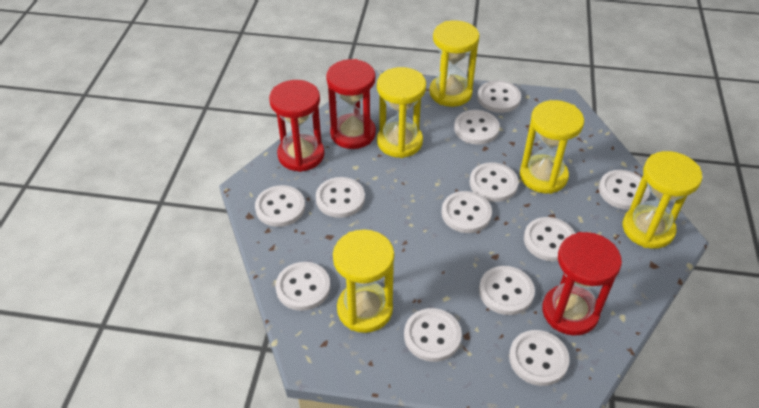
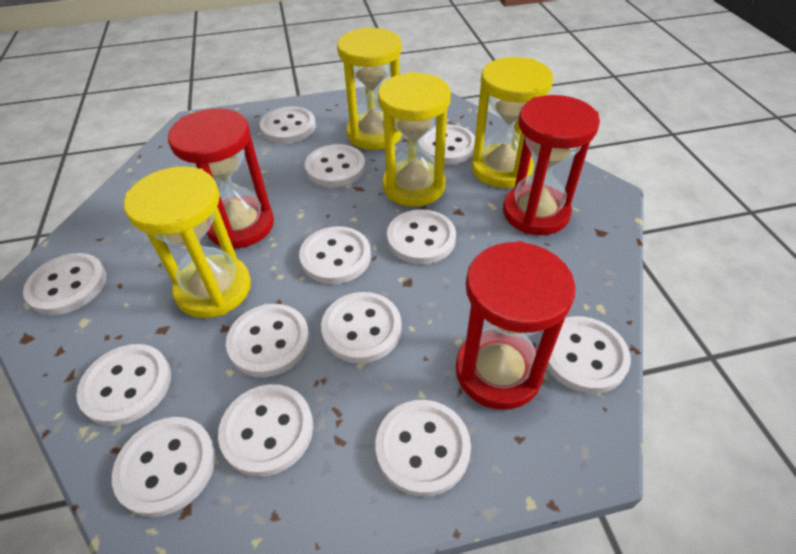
white button: [255,185,305,227] [276,262,330,311] [316,177,365,218] [404,308,462,362] [441,191,492,233] [454,110,500,145] [469,162,519,202] [477,80,521,113] [479,266,535,315] [509,330,570,386] [524,217,576,261] [599,170,650,210] = 12 -> [23,253,107,315] [76,344,171,426] [112,417,216,517] [218,384,313,477] [226,304,310,377] [260,106,316,144] [299,226,371,284] [305,144,365,187] [321,292,402,363] [375,400,471,497] [387,209,456,264] [419,124,475,165] [546,316,631,394] = 13
yellow hourglass: [333,229,394,333] [377,67,426,158] [429,20,480,107] [520,100,584,194] [623,151,702,249] = 5 -> [124,166,251,318] [337,27,402,150] [378,72,451,207] [472,57,553,188] = 4

